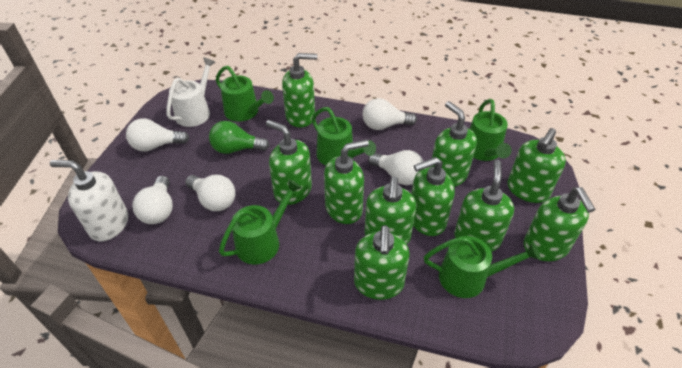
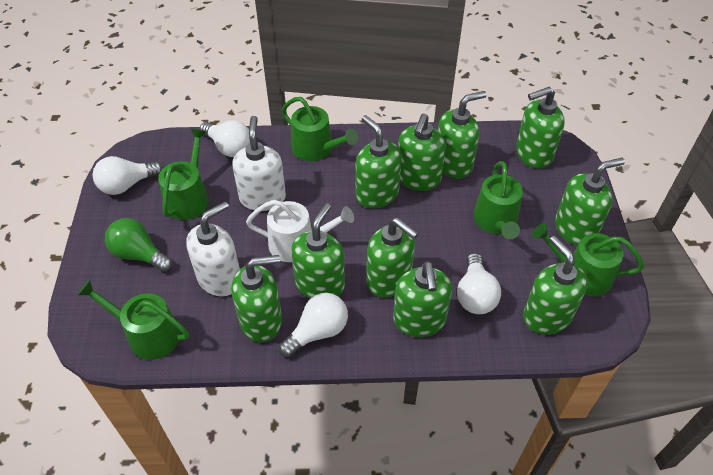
white light bulb: [126,118,189,151] [132,176,173,224] [185,175,235,211] [362,98,417,130] [368,150,424,185] = 5 -> [93,156,163,195] [200,120,250,157] [279,293,348,358] [457,253,501,314] = 4
white soap dispenser: [50,160,128,241] = 1 -> [186,202,240,296] [232,116,286,211] = 2

